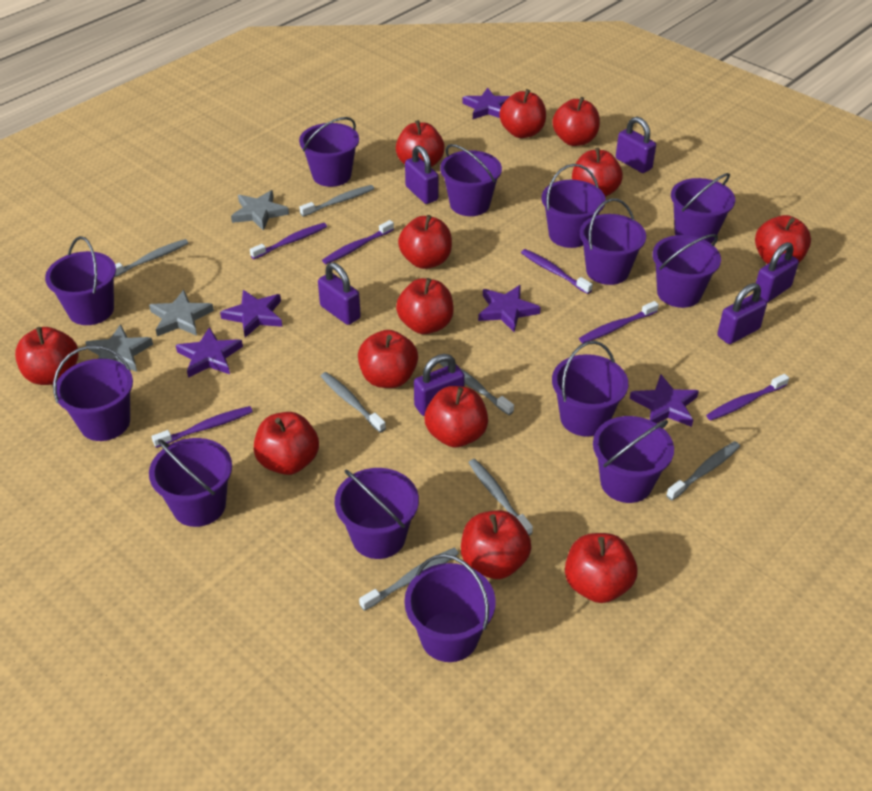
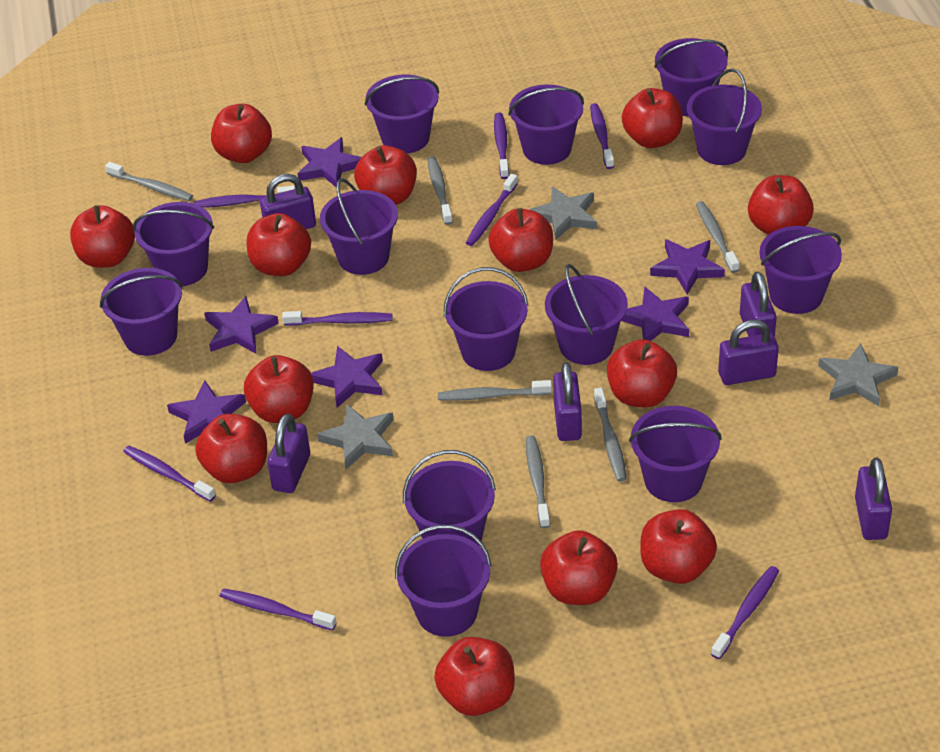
grey toothbrush: [115,239,188,277] [299,185,374,217] [321,372,386,433] [359,548,459,611] [440,361,514,415] [468,459,533,536] [666,441,740,500] = 7 -> [105,162,193,201] [428,156,453,225] [438,380,552,401] [526,435,550,528] [594,388,627,482] [696,201,739,273] = 6
purple star: [176,327,243,378] [220,290,282,337] [462,88,510,119] [478,285,541,332] [630,374,699,427] = 5 -> [167,380,246,444] [204,296,279,354] [297,137,362,188] [311,346,383,408] [621,287,689,341] [650,239,725,294] = 6
purple toothbrush: [152,406,253,448] [250,223,327,259] [322,220,394,264] [521,249,593,294] [579,301,659,343] [706,374,789,420] = 6 -> [123,446,216,502] [194,186,295,208] [220,588,337,631] [282,311,392,326] [466,174,518,246] [494,112,509,179] [590,103,614,169] [711,566,779,659] = 8

